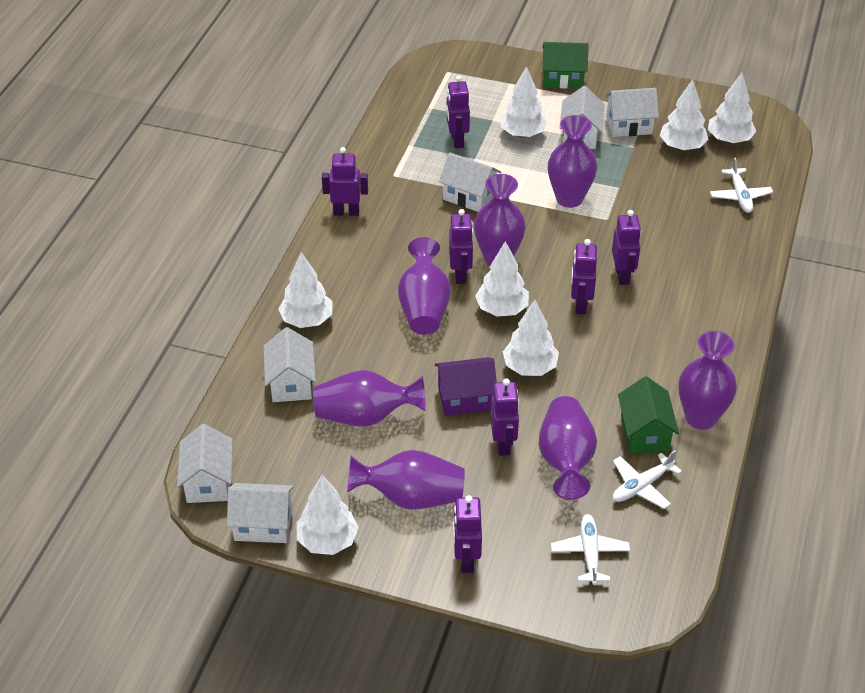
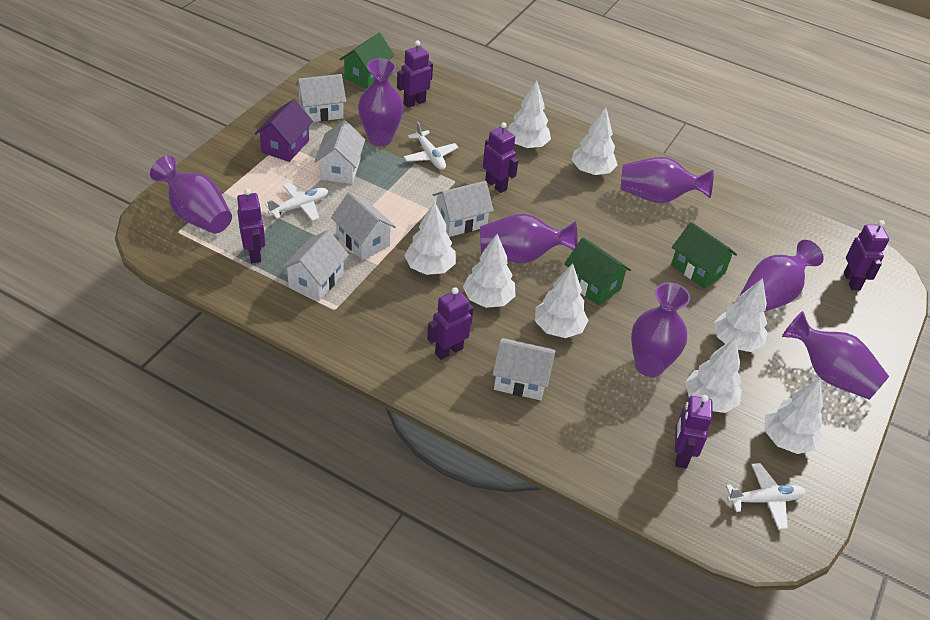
green house: [542,42,589,88] [618,376,679,454] = 2 -> [340,33,395,89] [564,238,631,306] [671,222,737,289] = 3
purple robot: [322,147,368,216] [446,76,470,148] [449,209,473,284] [453,495,482,573] [490,379,519,456] [571,239,597,315] [612,210,641,285] = 7 -> [237,189,265,263] [397,40,433,108] [427,287,474,360] [483,122,518,193] [675,395,712,469] [844,220,889,290] = 6
white tree: [279,252,333,328] [297,475,359,555] [475,241,529,317] [500,66,548,137] [503,300,559,376] [660,79,709,150] [708,73,756,143] = 7 -> [404,201,456,275] [463,234,516,308] [508,80,551,149] [535,263,589,338] [572,107,617,175] [685,337,742,413] [714,278,768,352] [764,378,823,454] = 8

